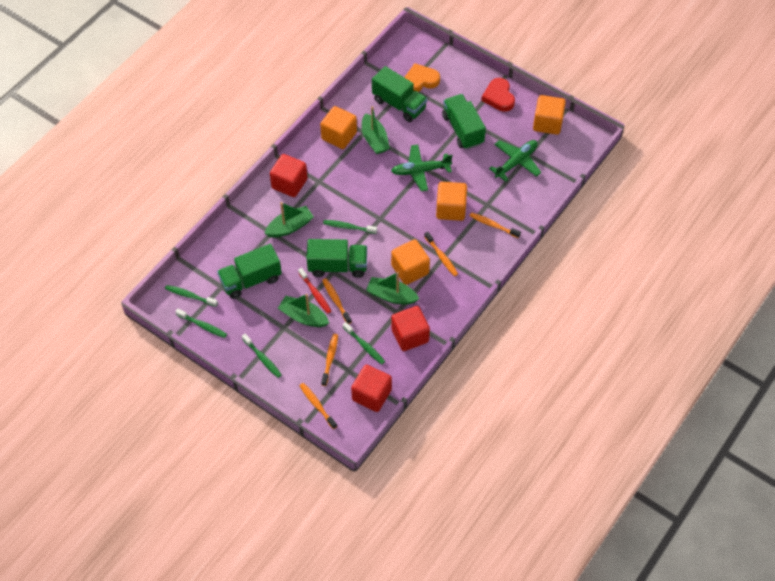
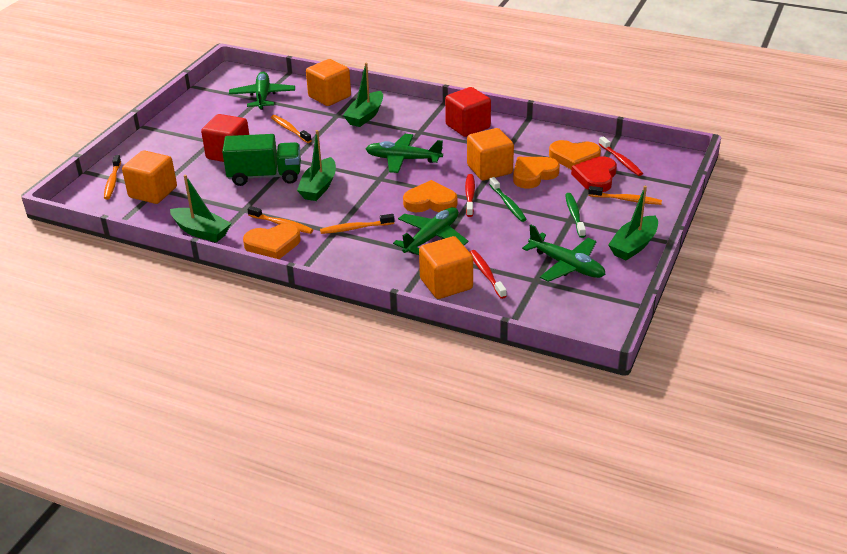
green plane: [391,145,453,191] [489,140,541,182] = 2 -> [229,72,295,110] [366,134,443,173] [393,207,469,255] [522,225,605,282] = 4
green toothbrush: [165,285,218,307] [175,309,227,338] [242,334,282,378] [323,220,377,234] [343,322,385,364] = 5 -> [489,177,527,222] [565,193,586,238] = 2
green truck: [217,244,282,299] [307,239,367,278] [372,66,427,122] [442,94,486,150] = 4 -> [222,134,301,186] = 1
orange heart: [404,63,440,92] = 1 -> [243,223,301,259] [403,180,457,212] [513,157,560,189] [549,140,601,170] = 4
red cube: [270,154,308,197] [351,365,392,412] [391,306,430,351] = 3 -> [201,114,249,162] [445,87,491,137] = 2
red toothbrush: [298,268,331,314] = 1 -> [465,174,475,217] [470,250,507,299] [599,136,643,176] = 3

